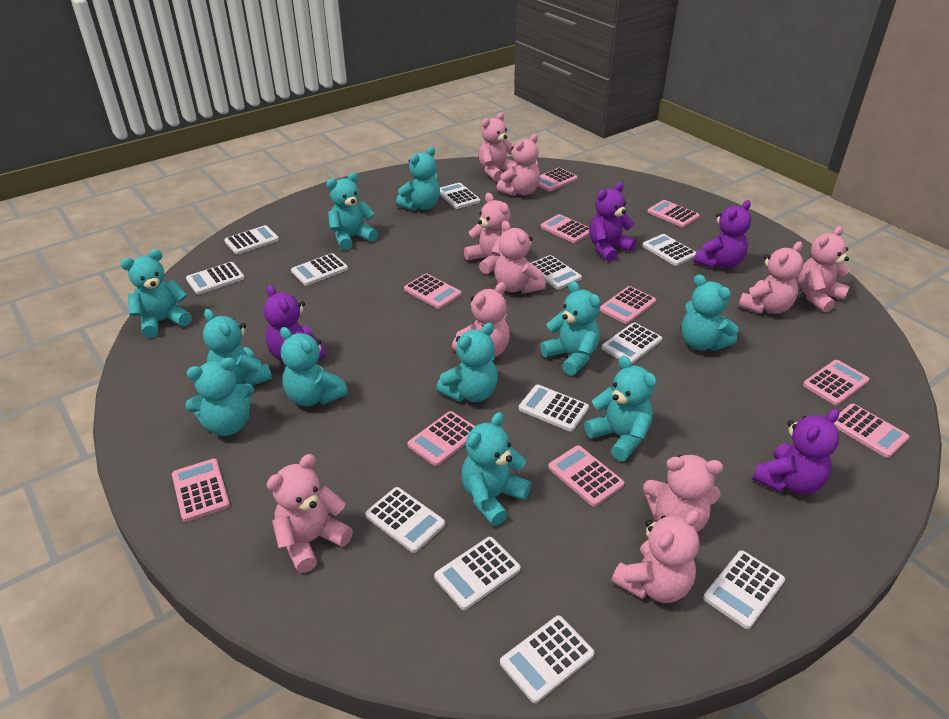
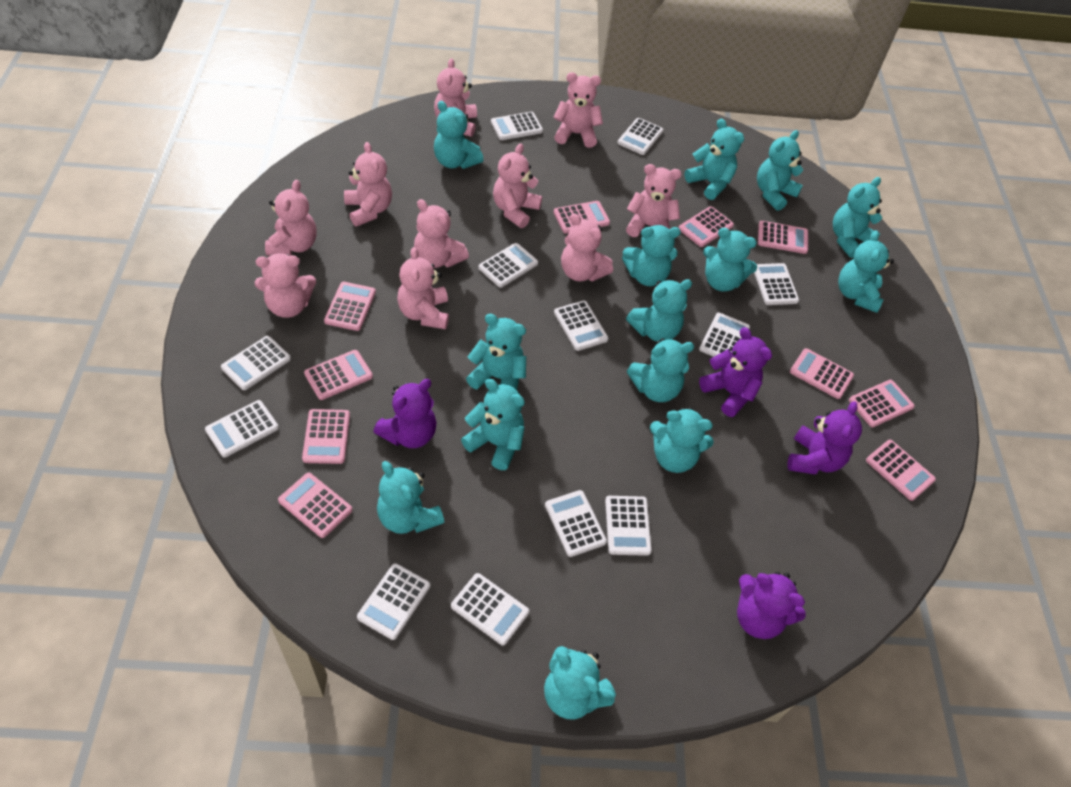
turquoise teddy bear: [121,249,192,338] [185,357,254,436] [203,309,272,386] [280,327,348,406] [326,173,378,250] [396,147,440,211] [436,323,498,402] [461,412,531,526] [540,281,600,376] [584,356,657,461] [681,274,739,351] = 11 -> [377,461,444,534] [434,101,484,169] [461,379,525,470] [466,314,526,390] [544,646,616,720] [622,225,681,286] [626,279,692,342] [627,338,694,402] [650,408,714,473] [685,119,744,200] [703,228,757,292] [757,130,803,211] [833,177,882,258] [838,230,894,313] = 14

